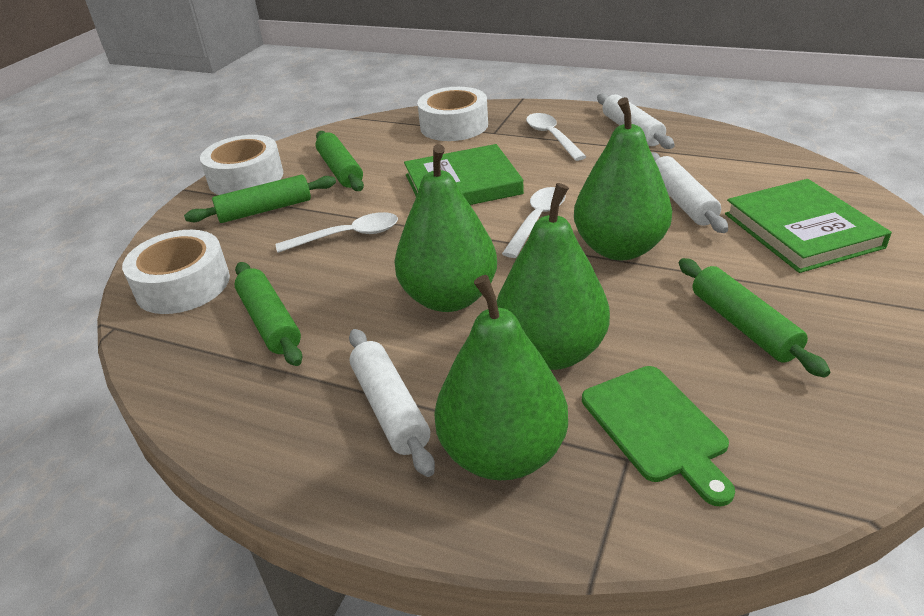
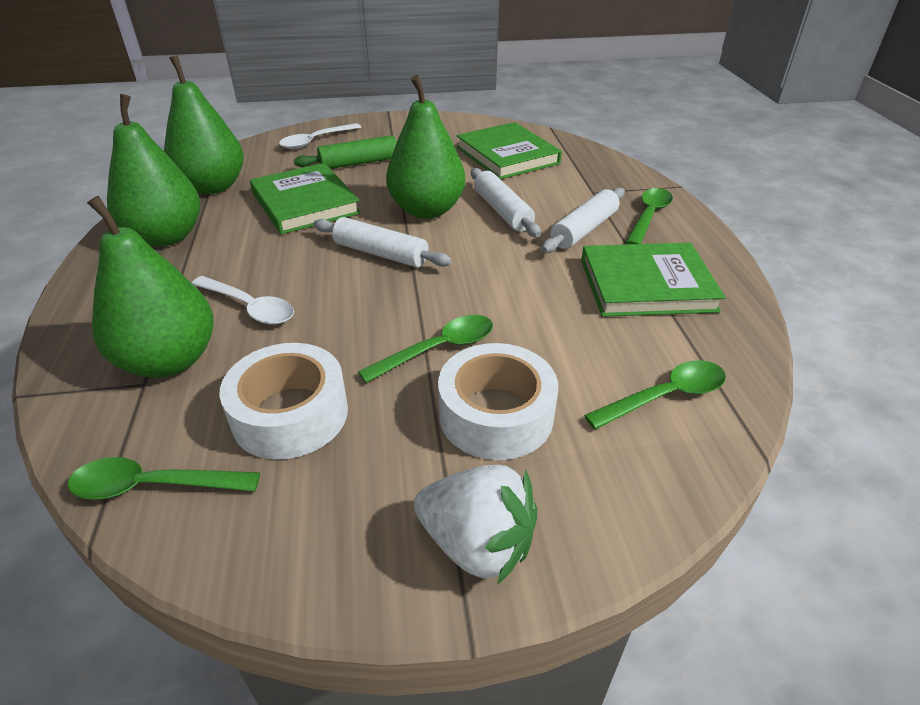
green book: [404,144,524,205] [725,179,892,273] = 2 -> [250,163,361,234] [457,122,562,179] [581,243,726,317] = 3
green cutting board: [582,366,735,507] = 1 -> none = 0
green rolling pin: [184,175,336,223] [234,262,303,366] [316,131,364,191] [679,258,830,378] = 4 -> [294,135,397,169] = 1
green spoon: none = 0 -> [67,457,260,500] [358,315,493,383] [584,360,726,429] [626,188,673,244] = 4
white spoon: [276,212,398,253] [502,187,565,258] [526,113,586,161] = 3 -> [192,276,294,325] [279,123,361,149] = 2
white strawberry: none = 0 -> [414,465,538,585] = 1
white tape: [122,230,230,314] [200,135,283,195] [417,87,488,141] = 3 -> [219,343,348,460] [438,343,558,460] = 2

